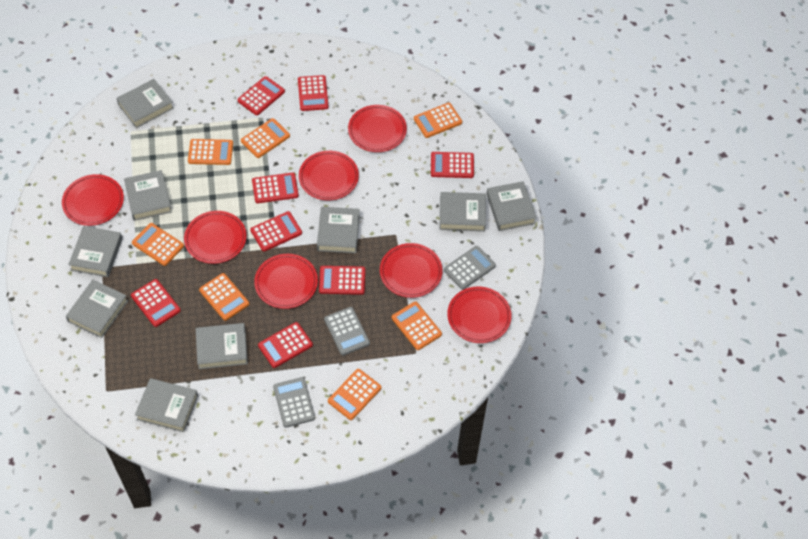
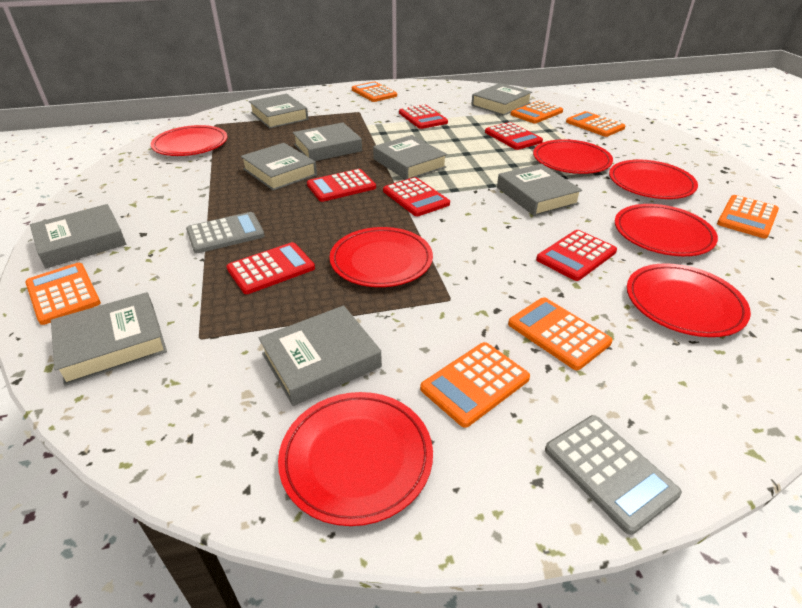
grey calculator: [273,377,315,428] [324,307,370,355] [444,246,496,290] = 3 -> [186,212,265,253] [545,415,682,535] = 2
red calculator: [131,279,181,327] [237,76,285,115] [250,211,302,252] [252,172,299,203] [258,322,313,368] [298,75,329,111] [319,266,365,295] [431,152,474,178] = 8 -> [226,242,315,294] [307,169,376,202] [383,177,450,216] [399,105,448,129] [485,122,543,150] [536,230,617,281] = 6

